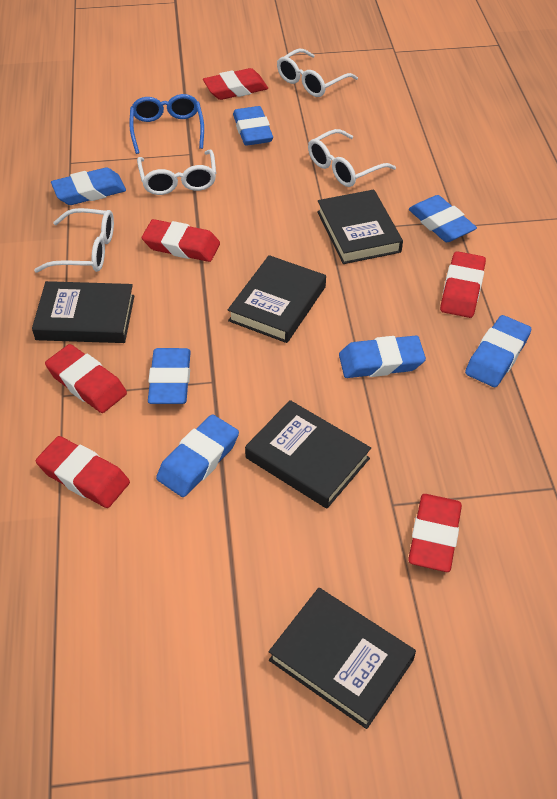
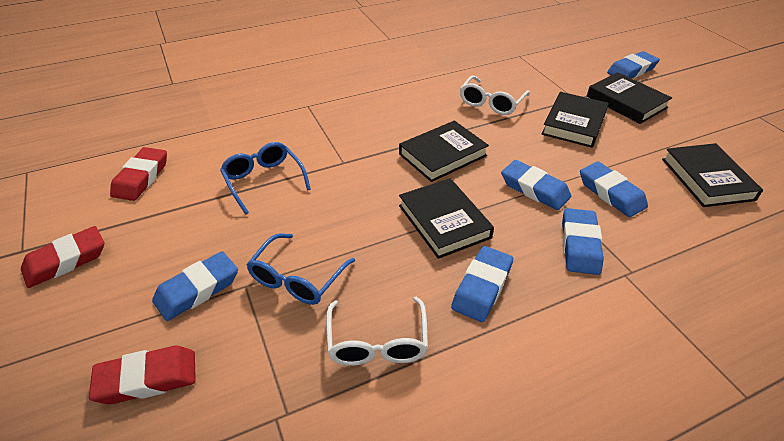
blue eraser: [51,167,126,205] [148,348,191,404] [156,414,239,497] [233,106,273,146] [339,335,426,378] [409,195,477,242] [465,315,531,387] = 7 -> [152,251,238,321] [451,246,513,322] [501,160,571,210] [562,208,604,275] [580,162,648,217] [607,51,660,78] = 6
blue glasses: [129,94,204,154] = 1 -> [220,142,311,215] [246,233,355,305] = 2
red eraser: [36,436,130,508] [45,344,127,413] [142,219,220,262] [203,68,268,100] [408,494,462,572] [440,251,486,318] = 6 -> [21,226,104,288] [89,346,196,404] [110,147,167,201] = 3
white glasses: [34,208,114,273] [137,149,216,195] [277,49,358,97] [308,129,396,187] = 4 -> [326,297,428,366] [460,76,530,115] = 2

